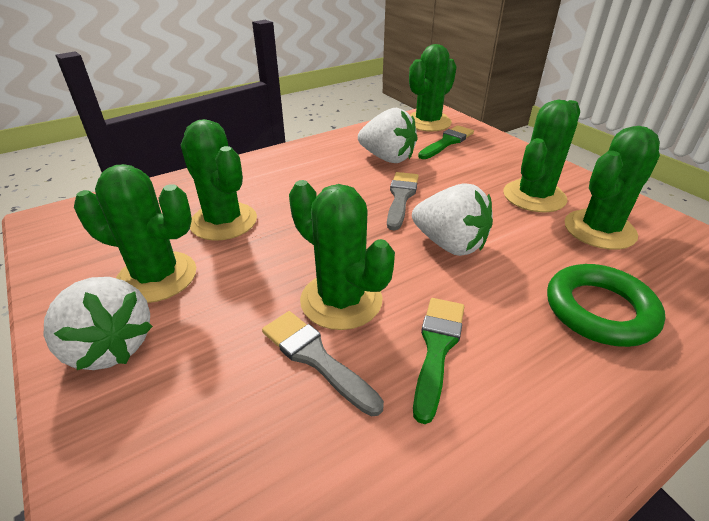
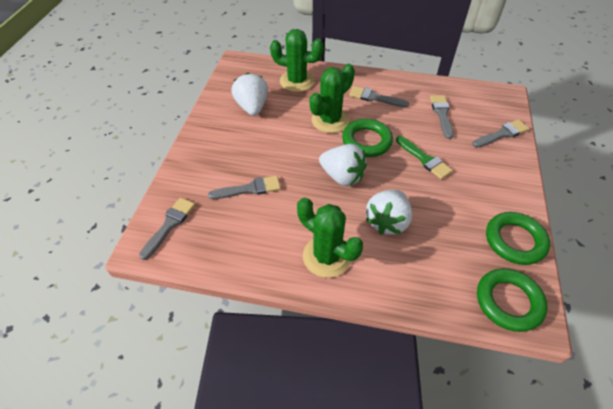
green brush: [413,298,464,424] [418,125,474,159] = 2 -> [396,136,453,179] = 1
green cactus: [74,164,196,303] [181,119,257,241] [289,180,395,330] [409,44,457,132] [503,99,580,212] [564,126,660,250] = 6 -> [270,29,324,92] [297,197,363,278] [310,64,355,133] = 3
green ring: [547,264,665,347] = 1 -> [342,119,393,157] [477,268,547,332] [486,212,550,265] = 3
grey brush: [262,311,384,416] [387,172,419,230] = 2 -> [139,198,195,260] [208,176,281,199] [349,86,409,107] [430,95,453,139] [472,119,529,148] = 5

